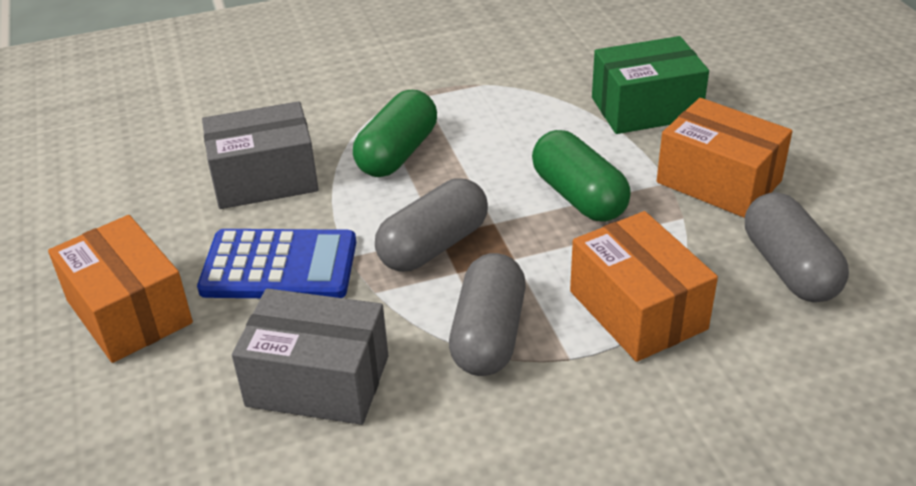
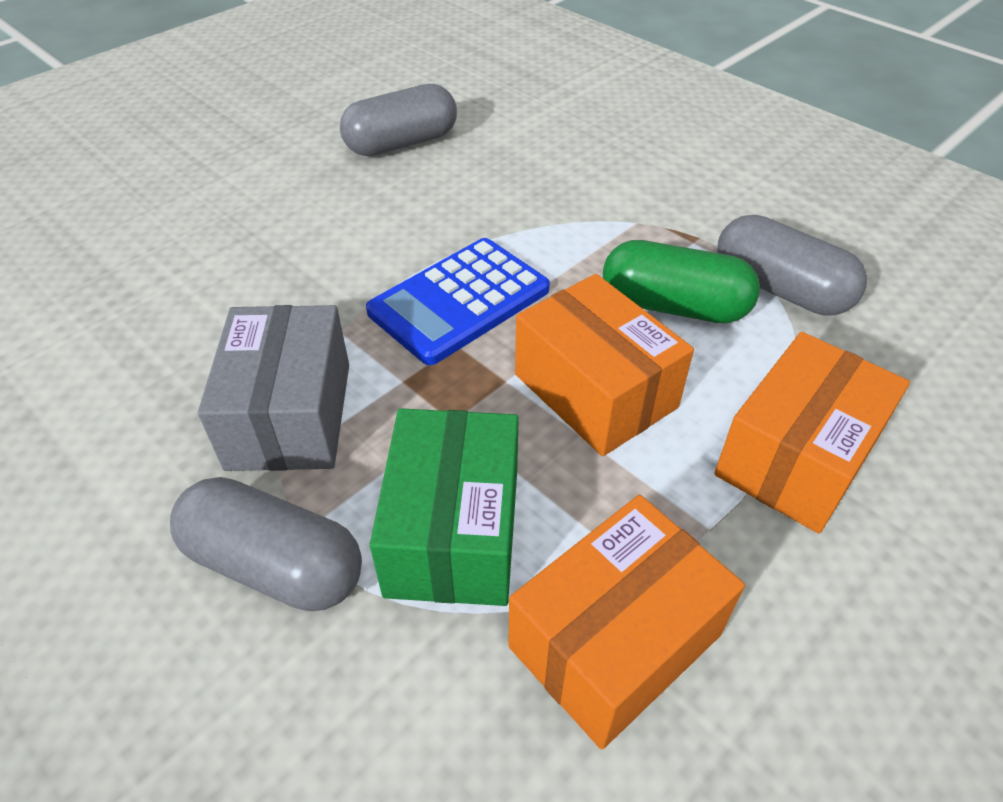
green capsule: [353,90,437,177] [532,130,631,222] = 2 -> [603,240,760,323] = 1
grey box: [202,101,319,209] [232,288,388,425] = 2 -> [198,305,349,471] = 1

